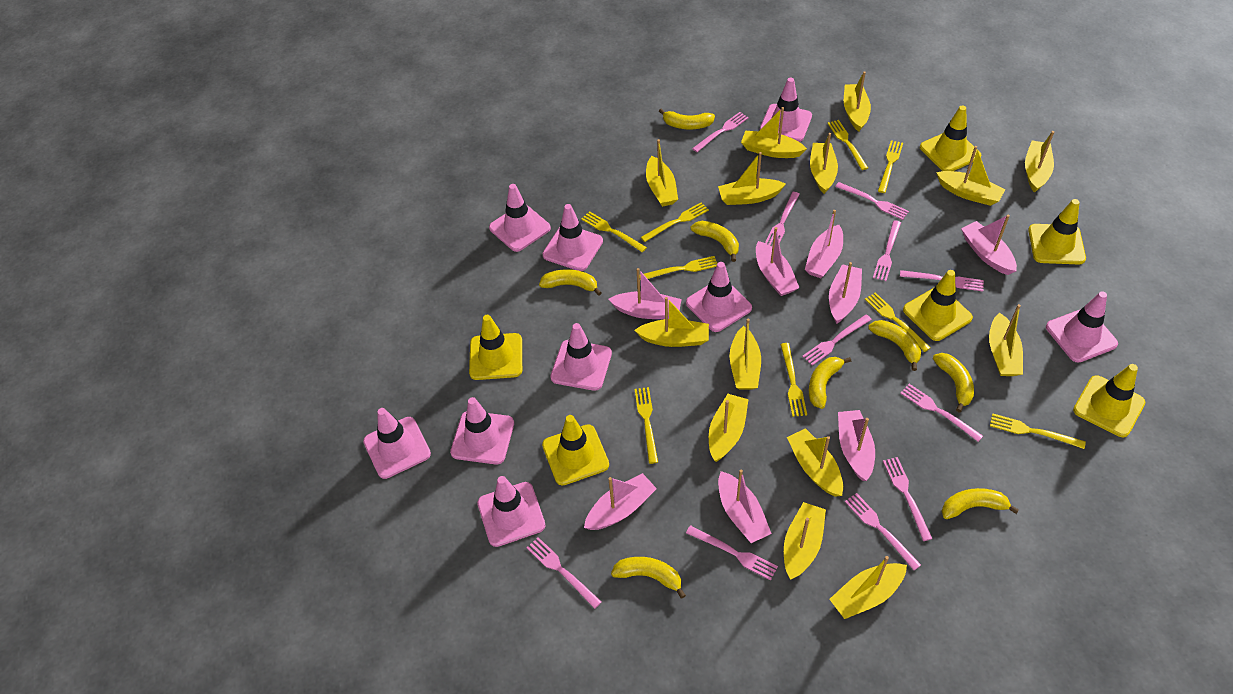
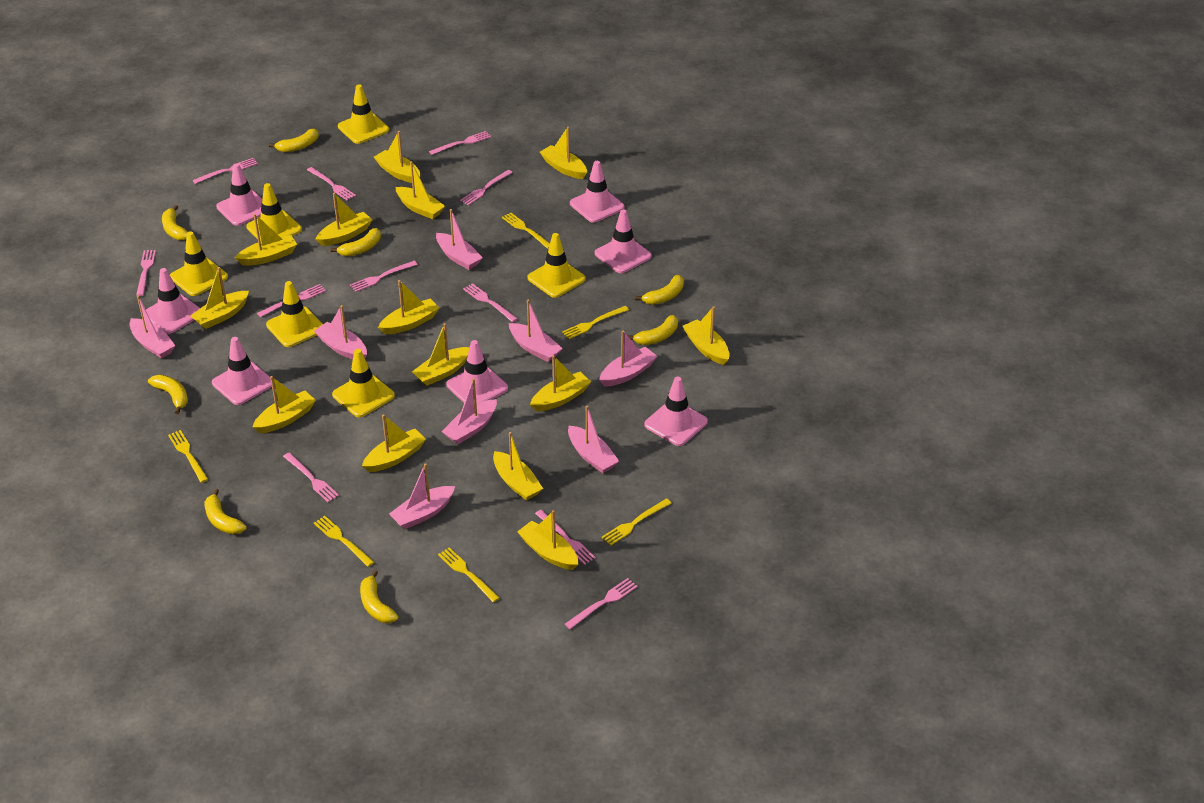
pink traffic cone: [363,408,431,479] [450,397,514,465] [477,476,545,547] [489,184,551,252] [542,204,603,271] [550,323,612,391] [686,262,752,332] [760,77,812,142] [1046,291,1118,363] = 9 -> [146,268,200,334] [212,337,272,405] [216,163,262,226] [446,340,508,404] [570,161,624,223] [595,210,652,273] [644,377,708,446] = 7
yellow fork: [581,211,647,252] [634,387,658,464] [640,256,717,281] [641,202,709,242] [780,343,807,417] [828,120,868,170] [865,292,930,352] [878,140,903,193] [990,413,1086,449] = 9 -> [168,430,208,483] [314,516,374,567] [438,547,500,602] [502,212,550,249] [562,306,629,339] [601,498,672,546] = 6

